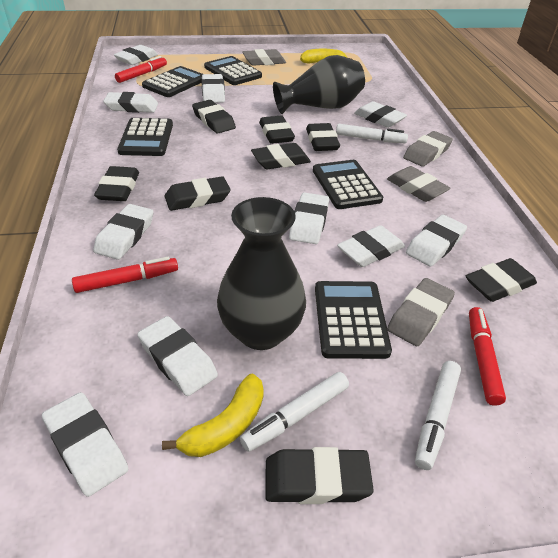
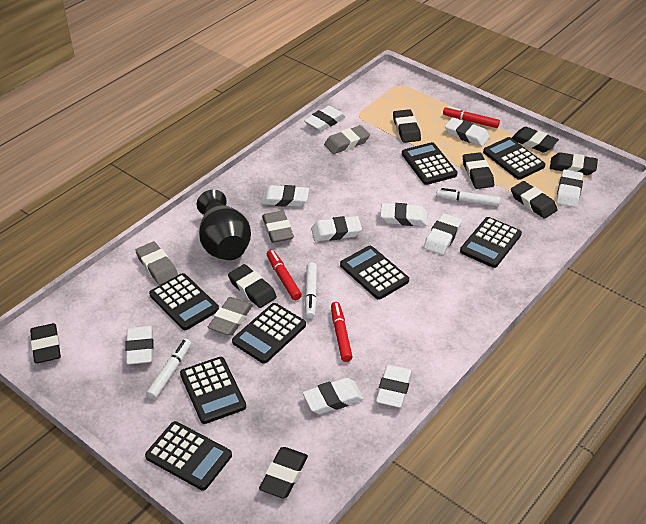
black calculator: [117,118,173,156] [142,66,203,97] [204,56,262,85] [313,160,383,209] [315,281,392,359] = 5 -> [145,421,232,490] [149,273,219,330] [180,357,246,424] [232,303,306,364] [340,246,409,300] [402,142,458,185] [460,217,522,268] [483,137,545,180] = 8
black vase: [217,197,306,350] [273,55,365,114] = 2 -> [197,190,251,260] = 1
yellow banana: [162,374,264,457] [300,49,353,64] = 2 -> none = 0

